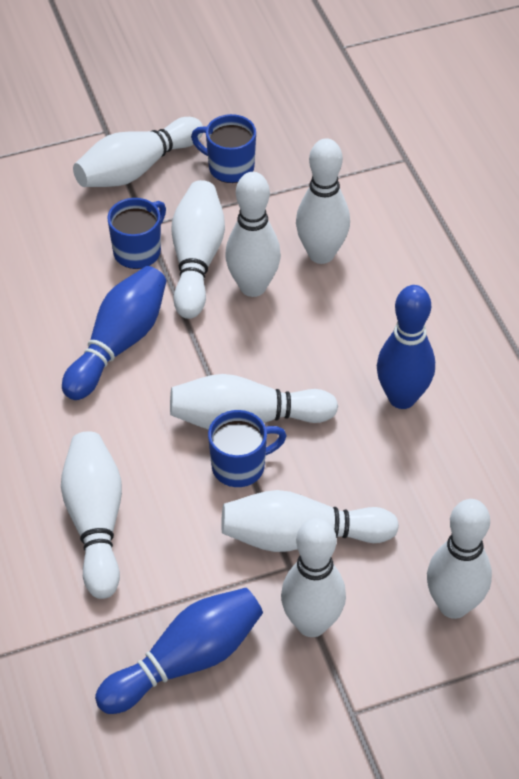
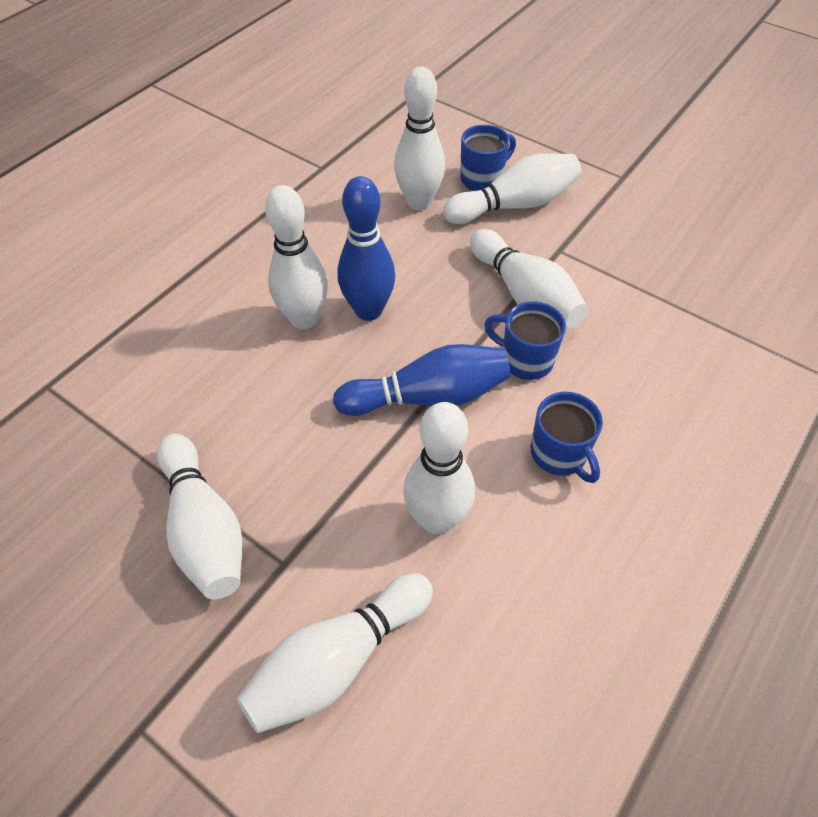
blue bowling pin: [62,266,166,400] [95,588,263,714] [377,285,435,409] = 3 -> [333,344,510,416] [337,176,396,321] = 2
white bowling pin: [61,431,122,599] [73,117,203,187] [170,374,338,430] [171,180,225,319] [221,490,399,552] [225,172,281,297] [281,518,346,637] [296,139,350,264] [427,499,492,619] = 9 -> [157,434,242,600] [237,573,433,733] [265,185,328,329] [394,67,445,210] [403,402,475,534] [443,153,581,224] [470,229,588,328] = 7

